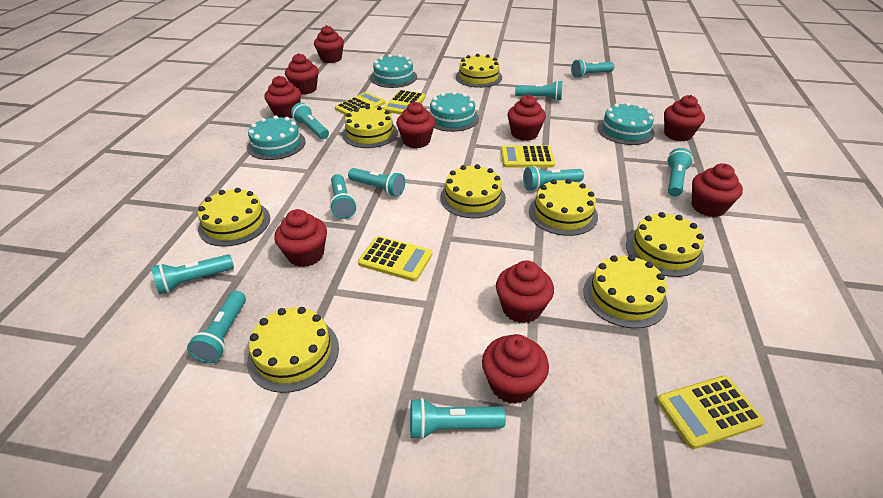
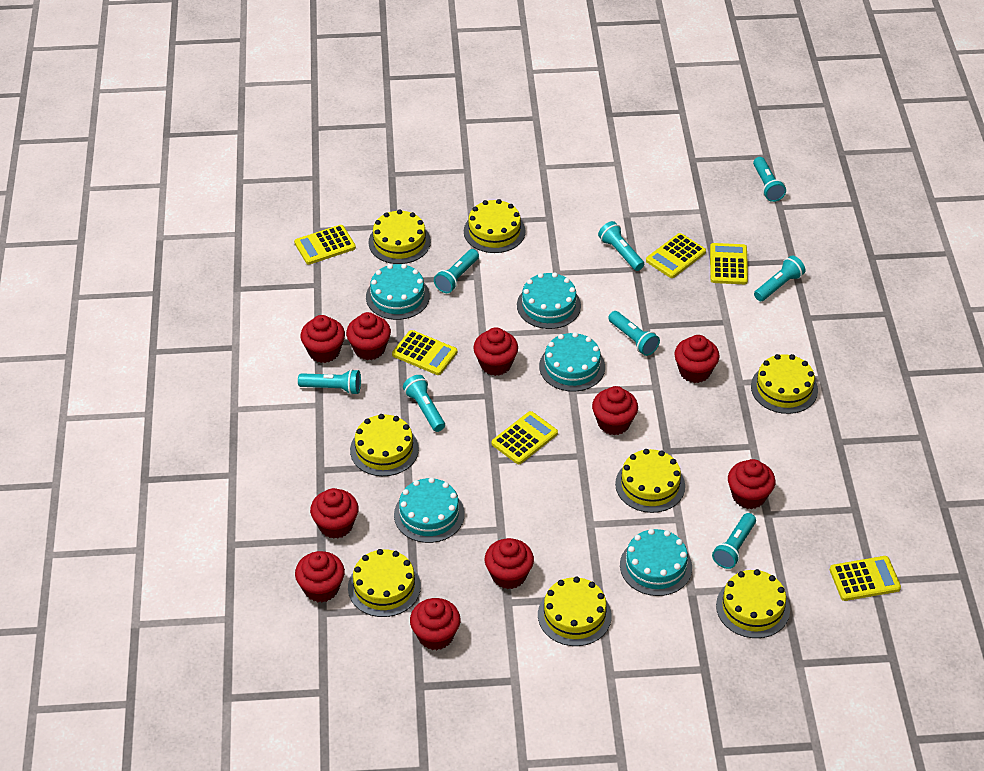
turquoise cake: [247,115,306,160] [371,54,417,88] [429,91,479,132] [597,102,655,145] = 4 -> [366,264,430,320] [394,477,465,543] [517,272,581,329] [539,332,605,392] [620,529,692,596] = 5
turquoise flashlight: [151,254,234,294] [187,291,246,363] [291,103,329,139] [330,174,356,219] [348,168,405,197] [410,398,506,440] [515,80,562,101] [523,166,584,191] [571,59,615,78] [667,148,693,197] = 10 -> [298,369,361,395] [403,375,445,432] [434,249,479,293] [598,221,644,271] [608,311,660,356] [712,513,756,569] [753,157,786,202] [754,256,805,301] = 8
yellow calculator: [335,92,385,115] [358,236,432,281] [383,90,425,115] [501,145,555,167] [657,376,764,449] = 5 -> [294,225,356,264] [392,330,457,375] [492,411,558,464] [646,233,706,278] [710,243,748,284] [830,556,901,601] = 6

